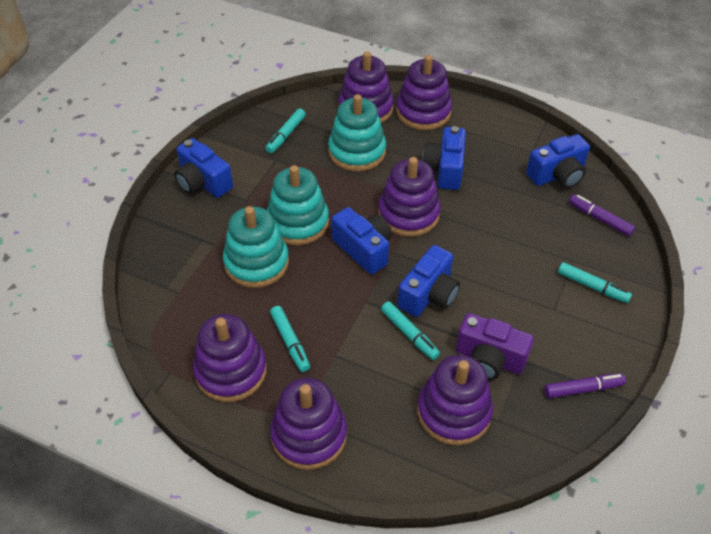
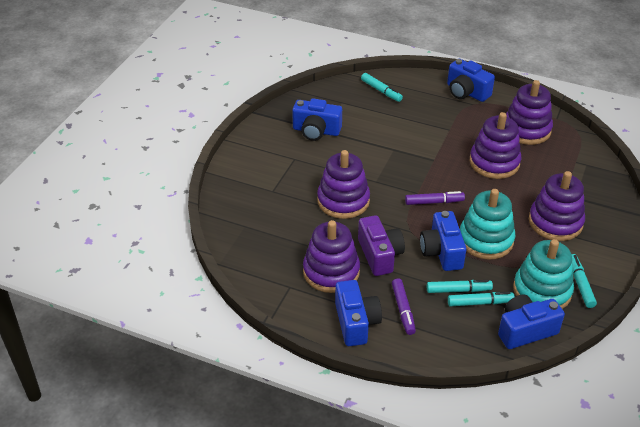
purple stacking toy: [193,314,267,402] [270,378,347,470] [339,51,394,123] [378,157,441,237] [396,55,452,130] [417,355,493,445] = 6 -> [303,220,360,293] [317,150,370,219] [470,112,521,179] [506,80,553,145] [529,171,585,241] = 5
turquoise stacking toy: [223,206,289,288] [267,165,329,245] [328,94,386,172] = 3 -> [460,189,515,260] [513,239,574,309] = 2

